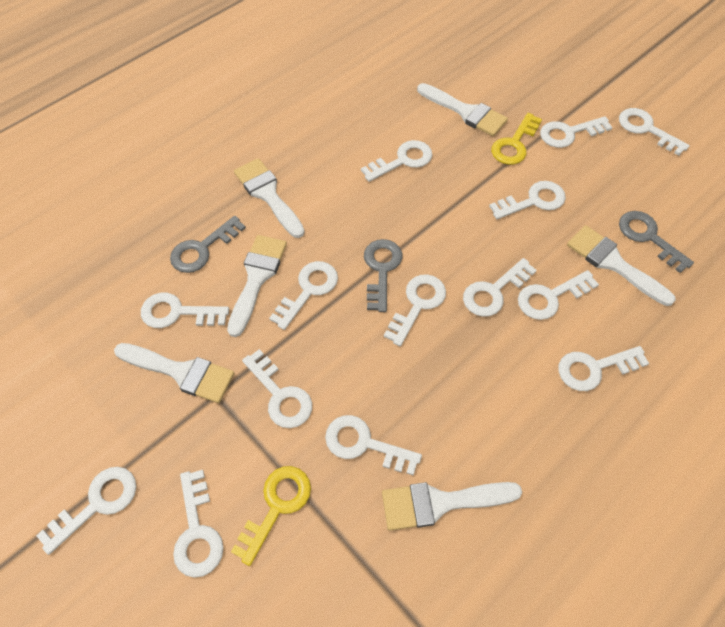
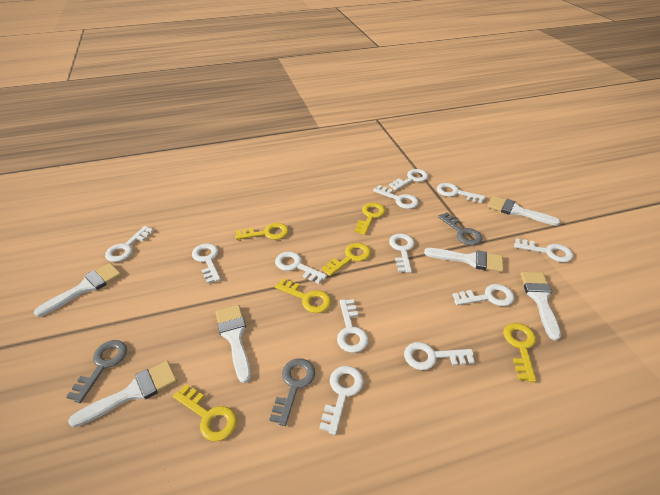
white key: [36,467,136,555] [141,292,229,328] [173,470,224,578] [242,349,312,428] [269,261,338,330] [325,415,422,475] [361,140,432,182] [384,274,446,346] [463,258,537,317] [489,181,566,219] [518,270,599,320] [540,116,613,148] [558,346,649,391] [619,108,690,156] = 14 -> [105,226,154,262] [192,243,221,284] [275,251,327,284] [319,366,364,435] [337,299,368,353] [373,185,419,209] [389,169,428,190] [389,233,415,273] [404,342,475,370] [437,183,485,203] [452,284,514,306] [514,238,573,262] = 12
yellow key: [231,466,311,566] [491,113,542,165] = 2 -> [173,384,237,442] [235,223,289,240] [275,278,331,313] [322,243,371,276] [354,203,385,235] [503,323,536,382] = 6

